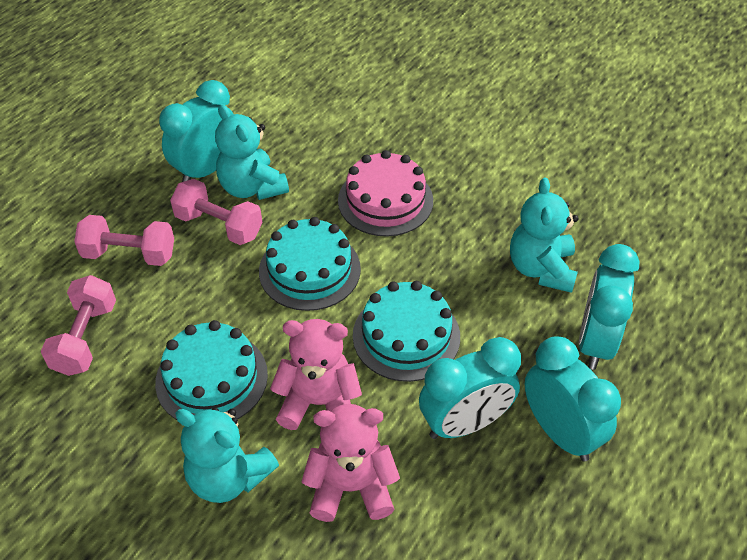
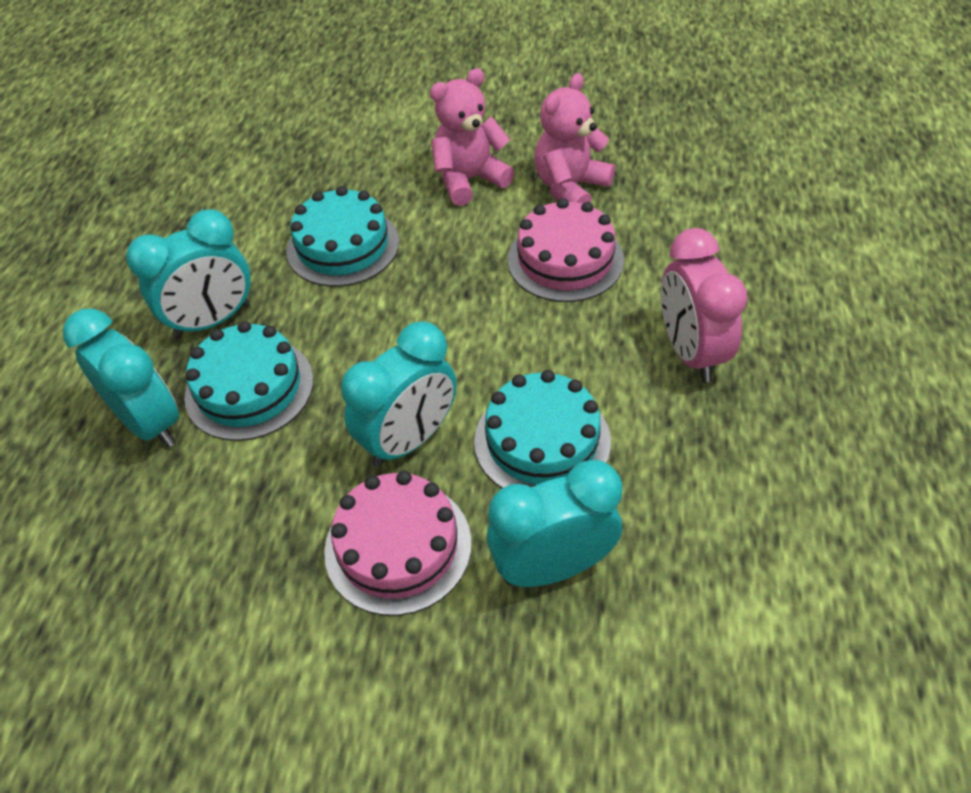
pink cake: [338,150,433,237] = 1 -> [324,471,472,616] [508,198,624,302] = 2
pink clock: none = 0 -> [661,228,747,382] = 1
pink dumbbell: [41,275,116,376] [74,215,174,266] [170,179,263,245] = 3 -> none = 0
turquoise teddy bear: [175,407,279,503] [215,104,289,200] [510,178,579,293] = 3 -> none = 0

